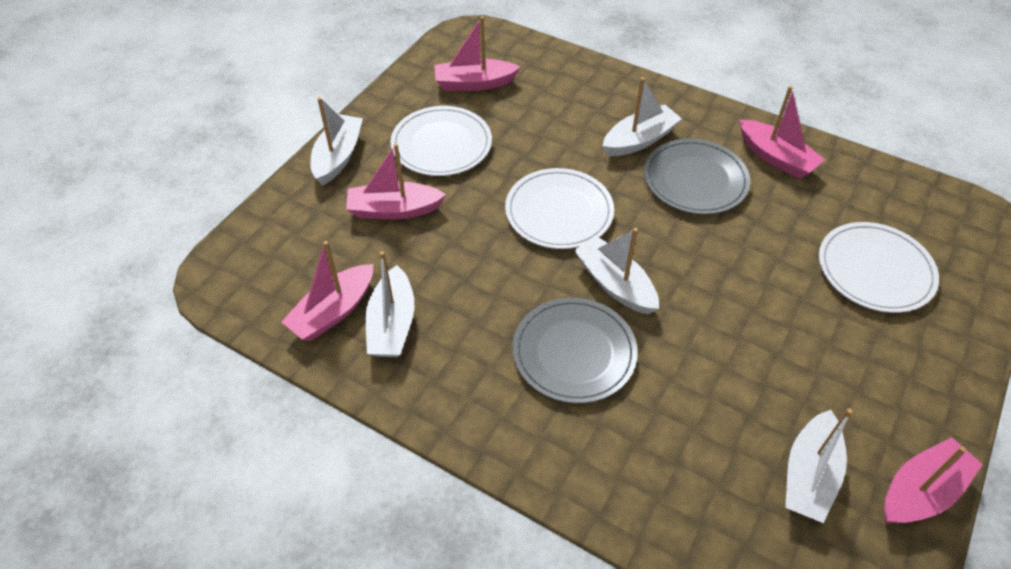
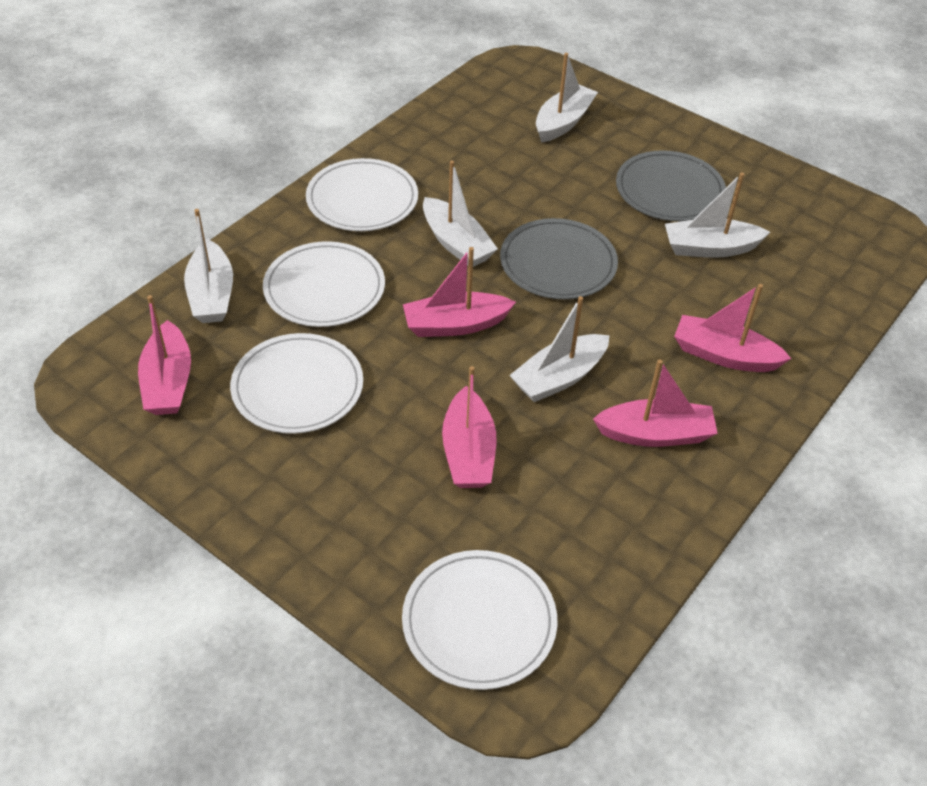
white plate: [390,106,492,176] [505,168,614,249] [819,222,939,313] = 3 -> [230,333,363,434] [263,241,385,327] [306,158,418,231] [402,550,557,690] = 4

